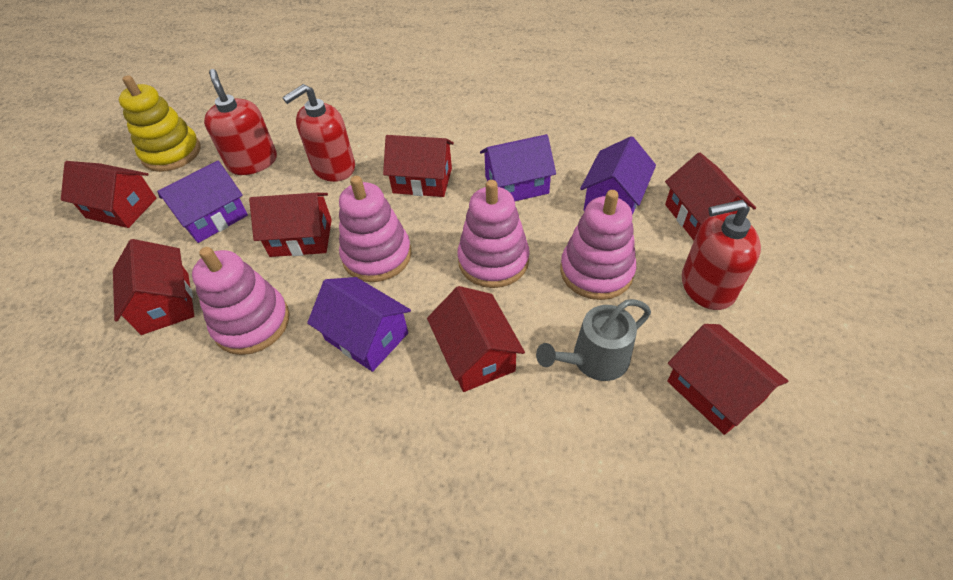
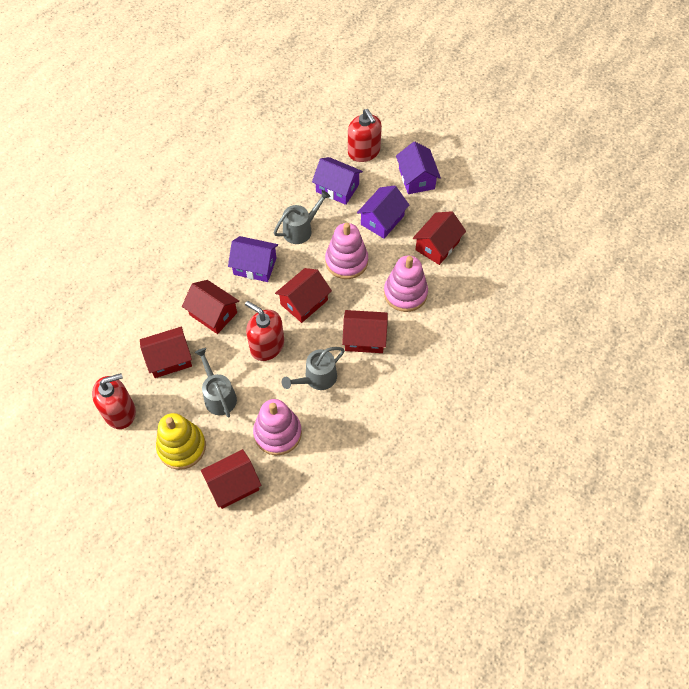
grey watering can: [536,299,651,381] = 1 -> [195,348,237,417] [274,190,331,244] [282,347,345,390] = 3
pink stacking toy: [192,247,290,355] [339,176,411,282] [457,180,530,288] [560,190,636,300] = 4 -> [253,399,302,456] [325,223,368,279] [384,255,428,312] = 3
red house: [61,161,157,228] [113,239,194,335] [249,193,332,257] [383,135,454,197] [427,286,525,392] [665,152,756,240] [667,324,788,435] = 7 -> [140,327,192,378] [182,280,239,334] [201,449,262,509] [275,268,332,323] [342,310,388,353] [413,211,466,265] = 6

